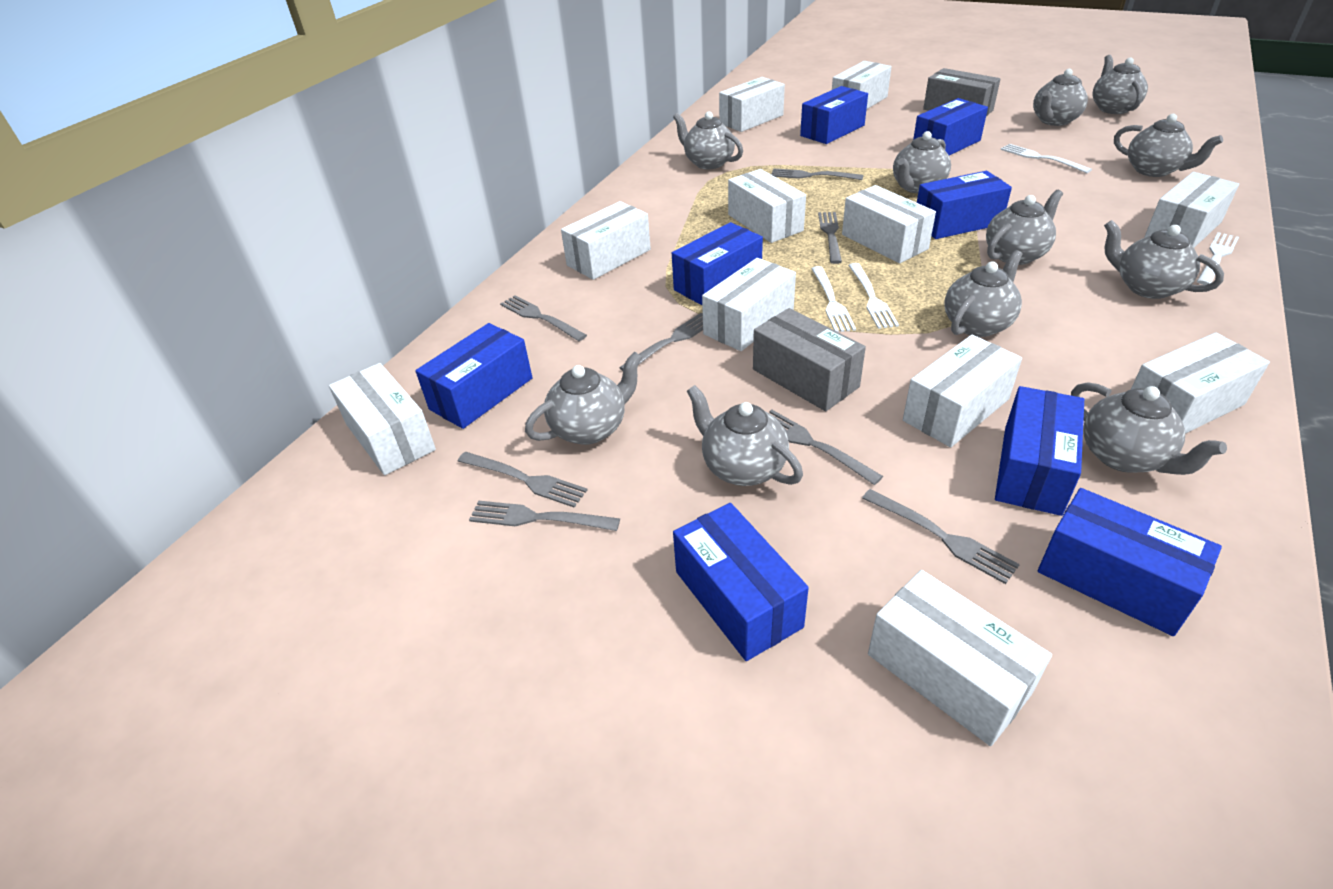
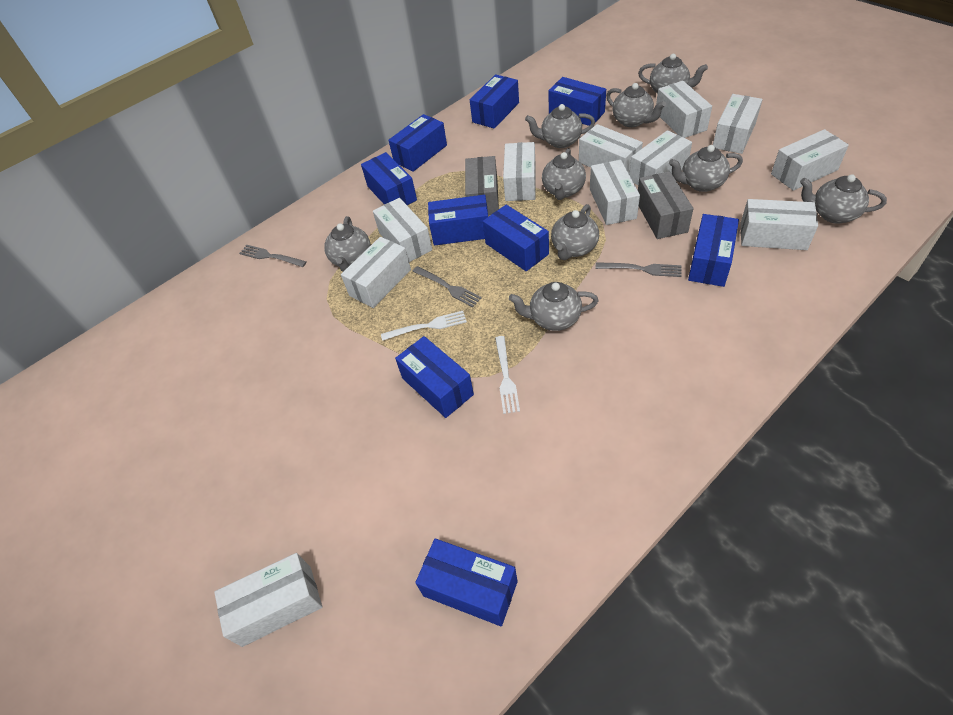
blue box: [415,323,533,429] [672,222,763,305] [673,503,809,661] [800,86,868,144] [913,98,988,155] [917,171,1012,239] [995,386,1084,516] [1038,488,1222,636] = 8 -> [361,152,417,205] [388,114,447,172] [395,336,474,418] [415,538,518,626] [428,195,488,246] [470,74,519,129] [483,205,549,271] [548,77,606,126] [688,214,739,287] = 9
grey fork: [458,452,588,508] [469,501,620,531] [500,295,587,341] [619,313,703,371] [769,410,883,485] [771,169,863,180] [818,212,842,264] [862,489,1020,584] = 8 -> [239,245,307,267] [412,266,482,307] [595,262,682,277] = 3
grey teapot: [525,352,642,445] [673,111,743,169] [687,385,803,486] [893,131,951,194] [944,250,1023,337] [986,190,1063,265] [1033,69,1088,126] [1071,382,1227,475] [1093,55,1148,114] [1104,220,1224,299] [1114,114,1223,177] = 11 -> [324,216,371,272] [509,282,599,331] [525,104,595,148] [542,148,586,200] [551,204,599,260] [606,83,666,127] [638,54,708,94] [669,145,743,192] [800,174,887,224] = 9
white fork: [811,266,856,332] [848,263,899,329] [1000,144,1092,173] [1197,232,1239,285] = 4 -> [381,311,467,341] [495,336,520,414] = 2

